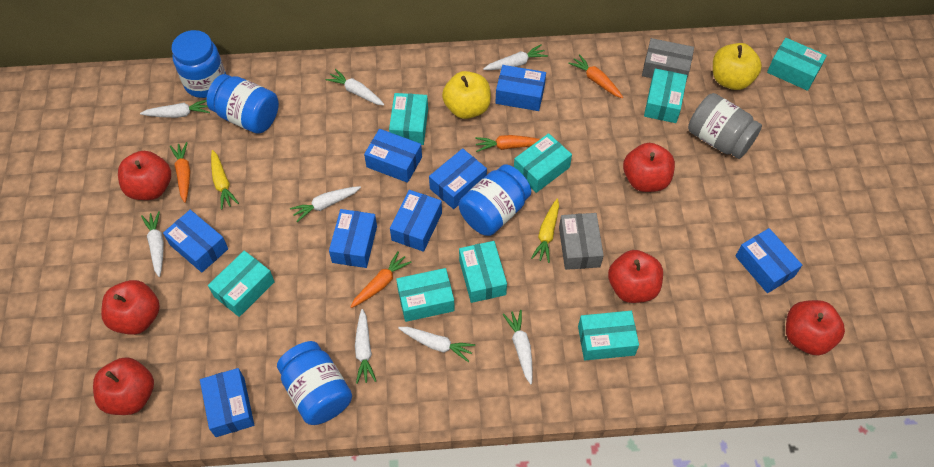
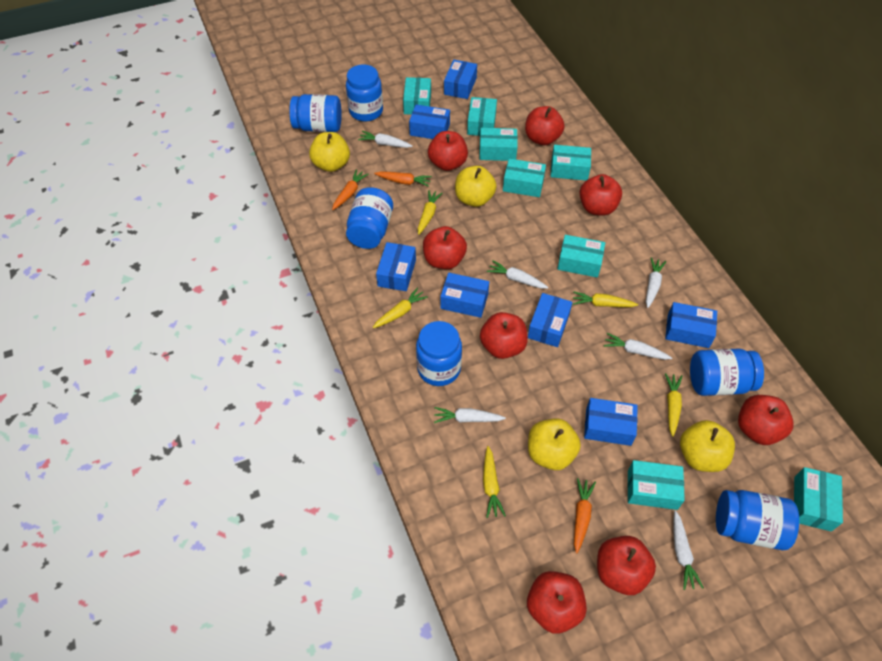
blue box: [163,210,228,272] [200,368,254,437] [329,209,377,268] [364,129,422,183] [390,190,442,252] [429,148,487,209] [495,65,546,111] [735,228,802,293] = 8 -> [376,242,416,291] [409,104,450,139] [440,273,489,318] [444,60,477,99] [528,293,572,347] [584,398,638,446] [665,302,717,348] = 7
blue jar: [171,30,226,98] [207,74,279,134] [277,341,352,425] [459,164,531,236] = 4 -> [290,94,342,132] [346,65,383,121] [346,187,393,249] [416,321,462,386] [690,349,764,396] [716,490,799,550] = 6
grey box: [559,213,604,270] [642,38,694,81] = 2 -> none = 0
grey jar: [688,93,762,159] = 1 -> none = 0
orange carrot: [170,142,190,203] [351,251,412,308] [475,135,540,152] [568,54,623,98] = 4 -> [332,169,369,210] [374,171,432,187] [574,478,596,553] = 3
red apple: [93,357,154,415] [101,280,160,335] [118,151,171,200] [608,250,663,303] [623,143,675,192] [786,300,845,355] = 6 -> [423,226,467,269] [428,131,468,171] [480,312,528,359] [525,106,565,145] [527,571,587,634] [579,174,622,216] [597,536,656,595] [738,395,794,445] = 8
white carrot: [140,100,210,118] [141,211,164,277] [290,186,361,222] [325,69,385,106] [355,309,376,384] [398,327,475,362] [483,44,548,70] [503,310,533,384] = 8 -> [358,131,413,148] [434,407,506,423] [487,261,548,289] [604,333,672,360] [646,257,666,308] [674,510,704,590] = 6
yellow apple: [442,71,491,119] [713,43,762,90] = 2 -> [309,132,350,172] [455,166,497,207] [528,418,581,470] [680,420,735,472] = 4
yellow carrot: [211,150,239,210] [531,198,559,263] = 2 -> [373,287,428,328] [418,190,442,235] [483,446,506,518] [573,291,638,307] [665,373,682,437] = 5

